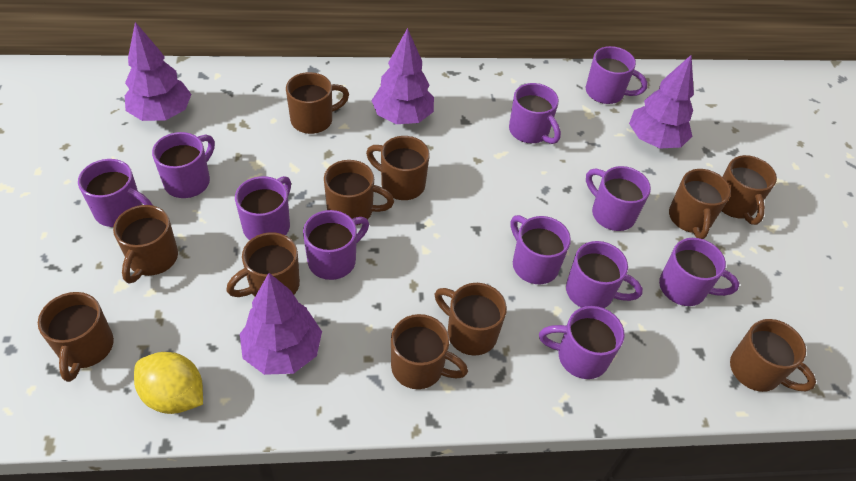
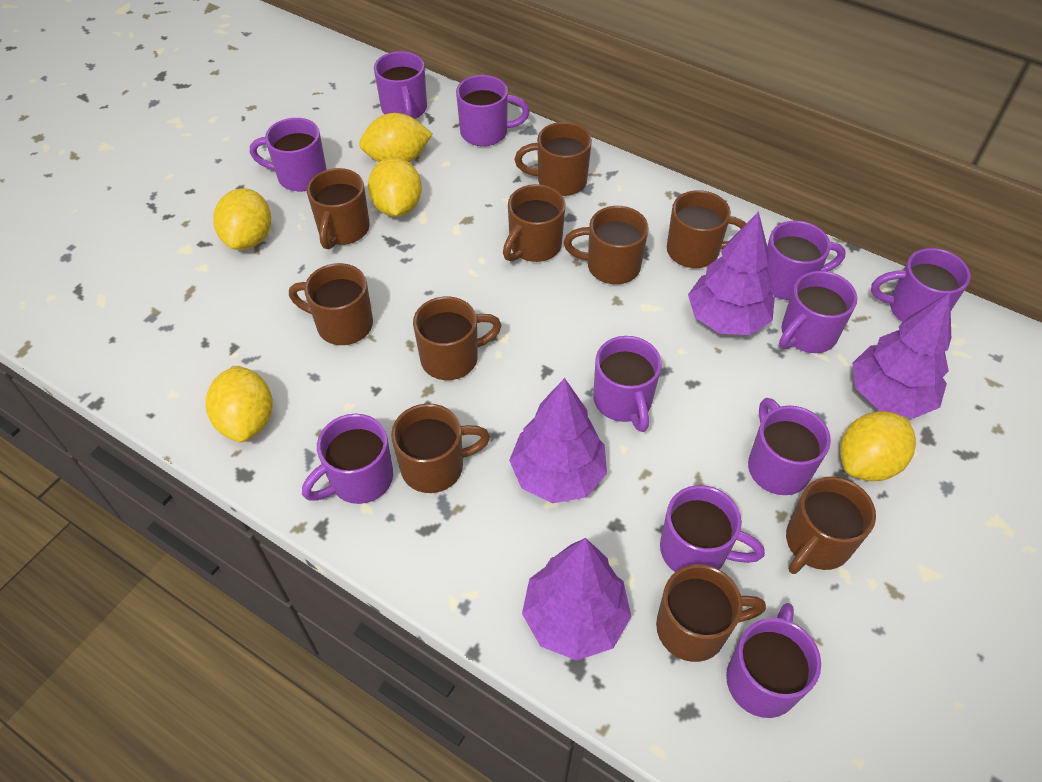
brown mug: [38,292,114,382] [113,205,178,283] [226,232,300,297] [286,72,349,134] [324,160,394,225] [366,136,430,200] [391,314,468,389] [435,283,507,356] [669,169,731,239] [722,155,777,225] [730,319,816,392] = 11 -> [289,263,373,345] [307,168,370,249] [391,404,490,493] [413,296,502,380] [503,184,566,262] [515,122,592,196] [564,206,649,284] [656,564,766,662] [667,190,746,268] [786,476,876,574] = 10
yellow lemon: [134,352,203,414] = 1 -> [206,366,273,442] [213,188,271,250] [359,113,433,162] [368,157,422,217] [840,411,916,481] = 5

